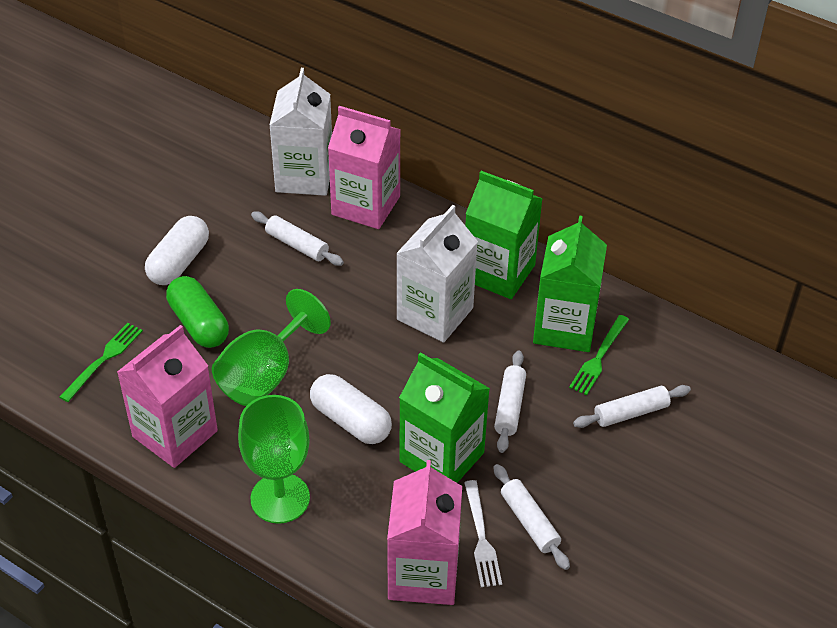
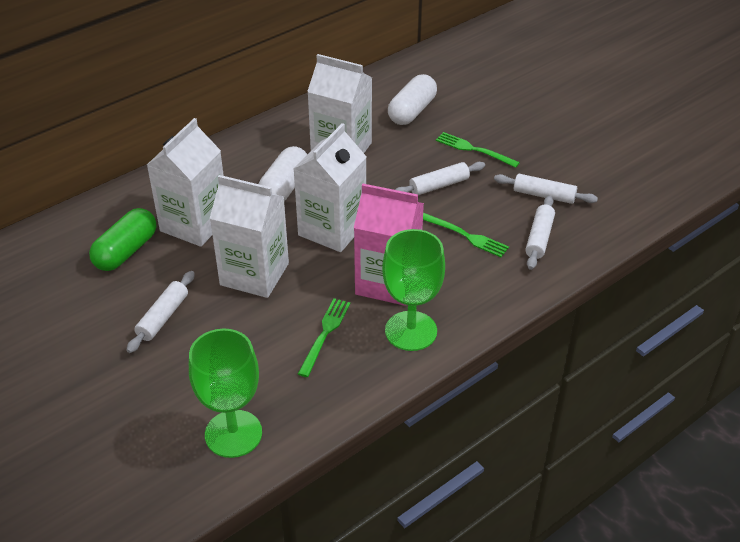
green carton: [399,352,490,483] [465,171,543,299] [533,215,607,352] = 3 -> none = 0
green fork: [60,323,143,402] [569,315,629,395] = 2 -> [298,298,350,377] [423,213,509,257] [436,132,520,168] = 3
pink carton: [117,325,218,468] [328,106,401,229] [387,460,462,605] = 3 -> [354,184,424,306] = 1
white carton: [269,68,332,196] [396,205,478,343] = 2 -> [147,118,224,247] [209,175,289,298] [294,123,367,252] [307,54,372,153] = 4
white fork: [464,480,502,587] = 1 -> none = 0

